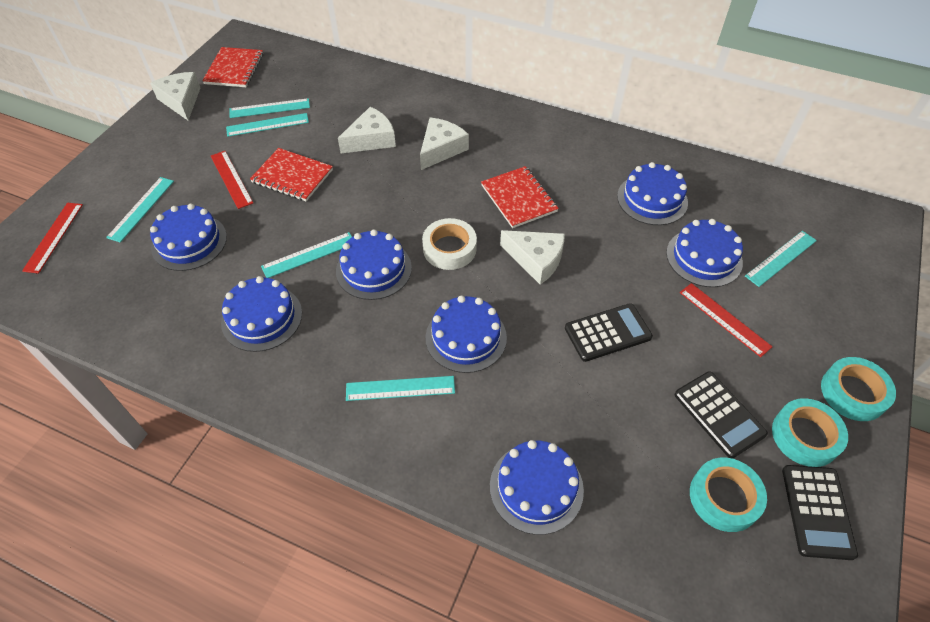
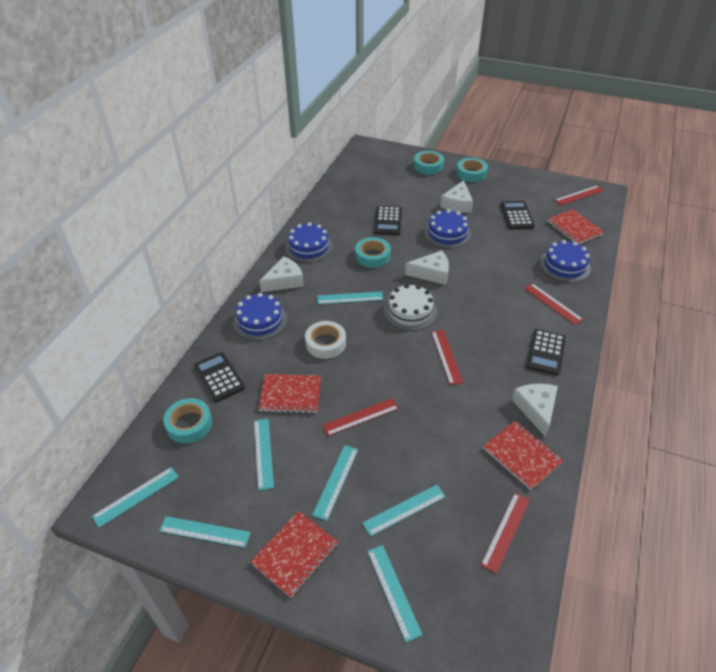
black calculator: [565,303,653,362] [674,372,768,459] [782,465,858,560] = 3 -> [193,352,245,402] [374,206,402,235] [500,201,535,229] [526,329,566,376] = 4
blue cake: [150,204,227,271] [221,276,302,352] [336,230,412,300] [426,296,507,373] [490,440,584,535] [617,162,688,225] [666,219,743,287] = 7 -> [233,293,287,340] [285,222,333,263] [424,209,471,248] [540,240,591,282] = 4
red notebook: [202,47,263,87] [250,148,333,201] [481,166,559,228] = 3 -> [251,511,338,598] [258,374,321,414] [483,421,563,490] [547,209,604,244] = 4
red ruler: [22,203,83,274] [211,151,253,209] [680,283,772,357] = 3 -> [322,398,399,436] [431,330,463,385] [481,493,530,574] [524,283,584,325] [555,185,604,205] = 5
turquoise ruler: [106,177,174,243] [226,113,309,137] [230,98,310,118] [261,232,352,278] [346,376,455,401] [745,231,817,287] = 6 -> [92,467,179,528] [159,516,251,548] [254,419,274,490] [312,445,358,521] [317,291,383,304] [362,485,446,536] [367,545,423,642] = 7
turquoise tape: [690,458,767,532] [772,398,848,467] [821,357,896,421] = 3 -> [163,398,212,443] [355,237,391,268] [414,151,444,175] [456,158,488,182] = 4
white cake: none = 0 -> [384,284,437,331] = 1

